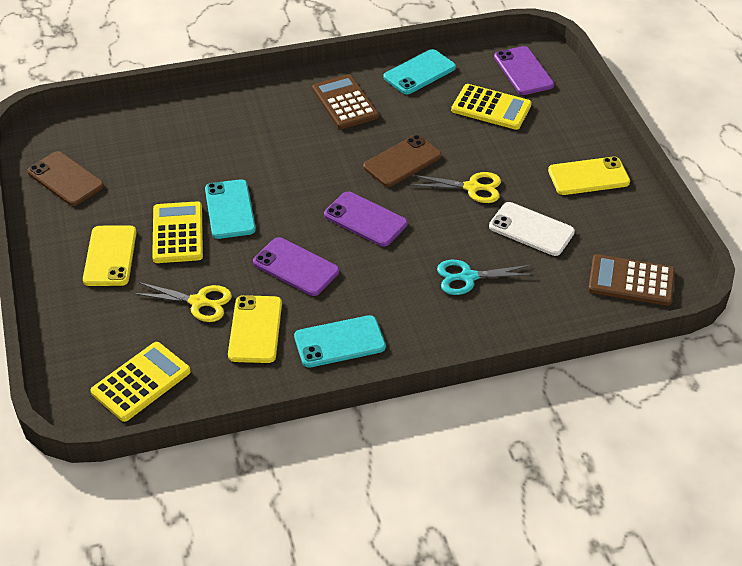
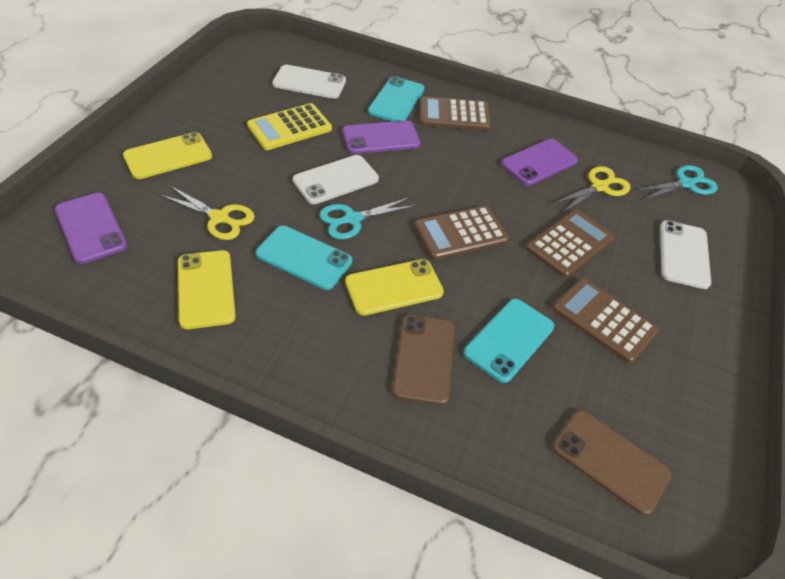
brown calculator: [312,74,379,129] [588,254,675,306] = 2 -> [414,206,509,260] [420,96,491,131] [526,210,615,278] [553,278,659,364] = 4
turquoise scissors: [437,260,535,295] = 1 -> [319,197,417,239] [635,165,718,200] = 2
white phone: [489,202,575,256] = 1 -> [272,65,346,99] [293,155,379,204] [660,220,711,289] = 3
yellow calculator: [90,342,191,422] [152,201,203,263] [451,84,532,130] = 3 -> [247,103,332,150] = 1

